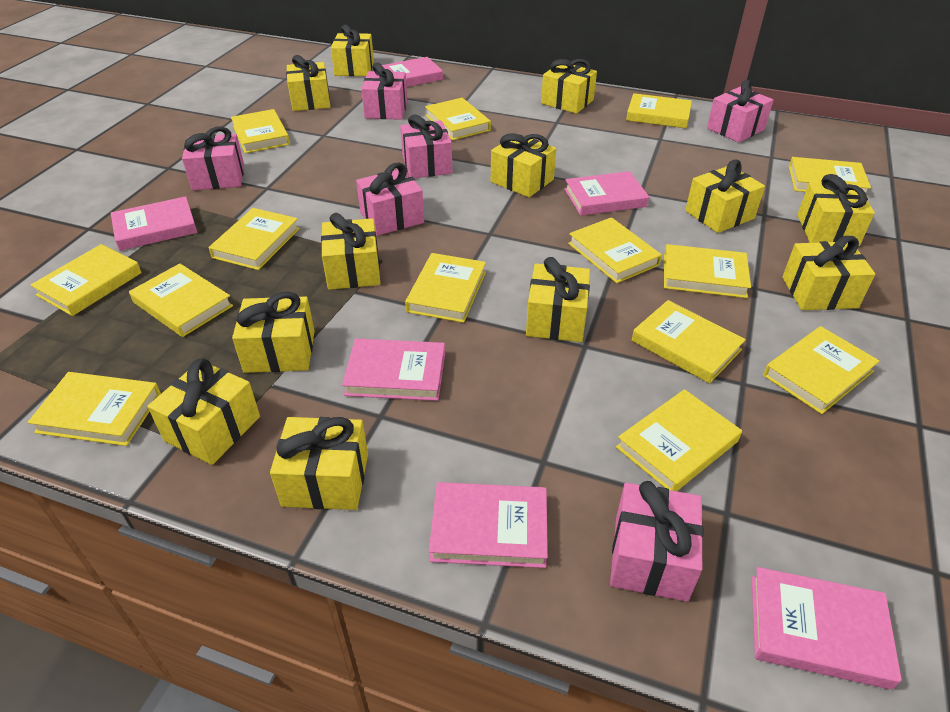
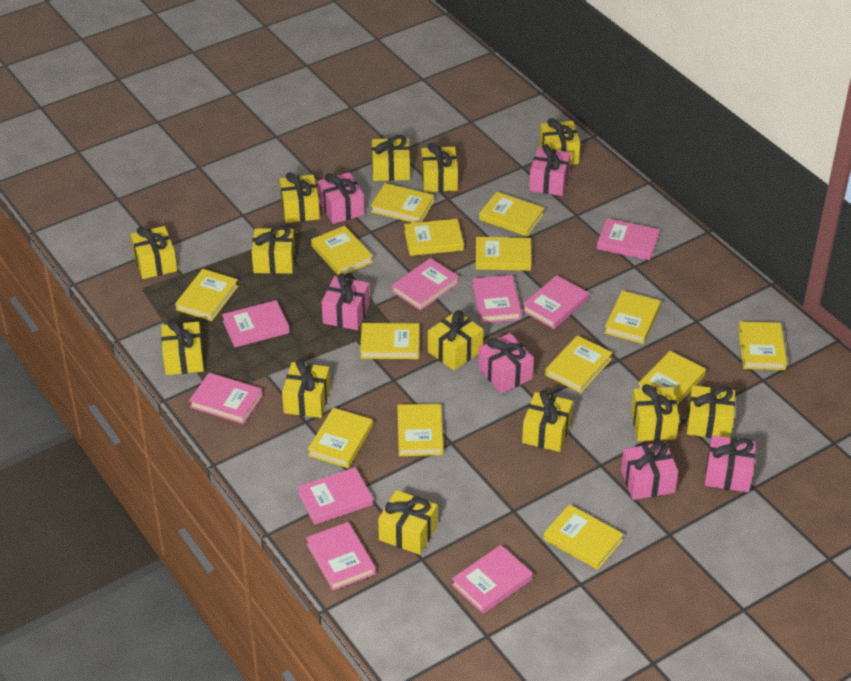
pink book: [111,196,197,251] [342,339,445,401] [382,57,443,87] [429,482,548,568] [564,171,649,216] [752,567,902,690] = 6 -> [189,373,263,424] [222,300,290,348] [297,467,373,525] [306,522,376,591] [392,258,459,311] [452,545,533,614] [472,275,522,323] [522,275,589,329] [597,218,659,260] = 9
yellow gift: [148,358,260,465] [232,292,315,373] [270,417,368,510] [286,55,330,111] [321,213,380,290] [331,25,374,76] [491,133,556,197] [526,257,590,342] [541,59,597,114] [685,160,765,233] [782,236,875,310] [797,174,875,246] = 12 -> [130,226,177,279] [161,320,204,375] [251,226,295,274] [280,172,320,223] [282,359,330,418] [372,135,410,181] [378,490,437,555] [421,143,458,192] [428,310,483,370] [522,390,573,452] [539,118,580,165] [631,384,679,441] [687,385,735,438] = 13

